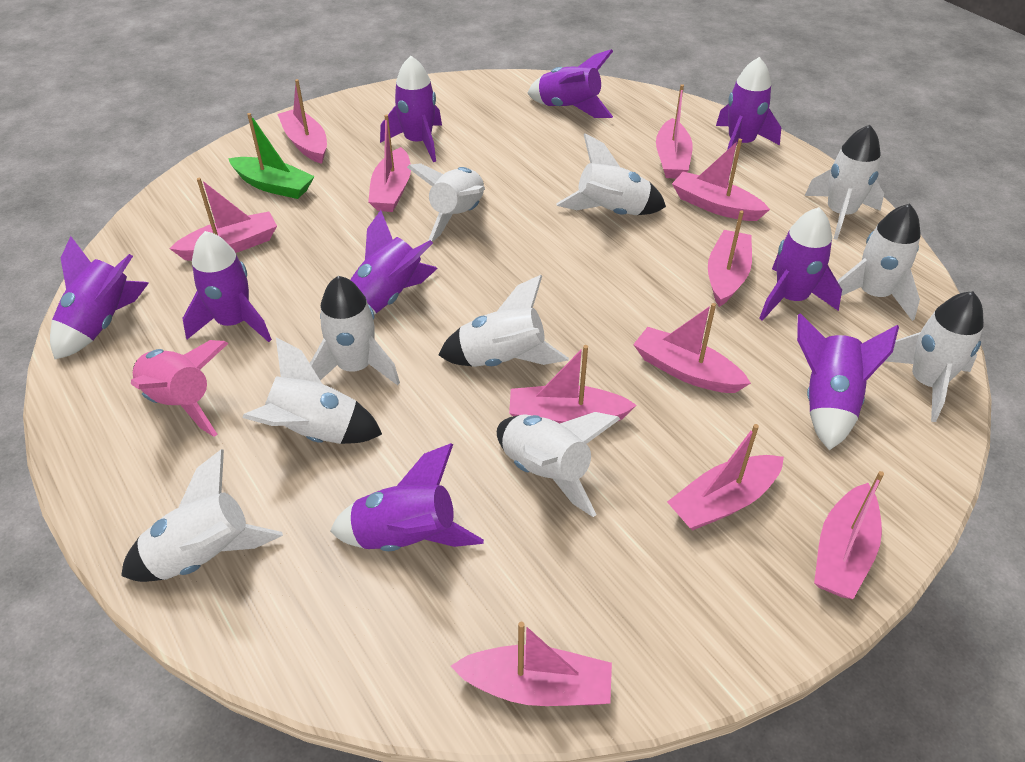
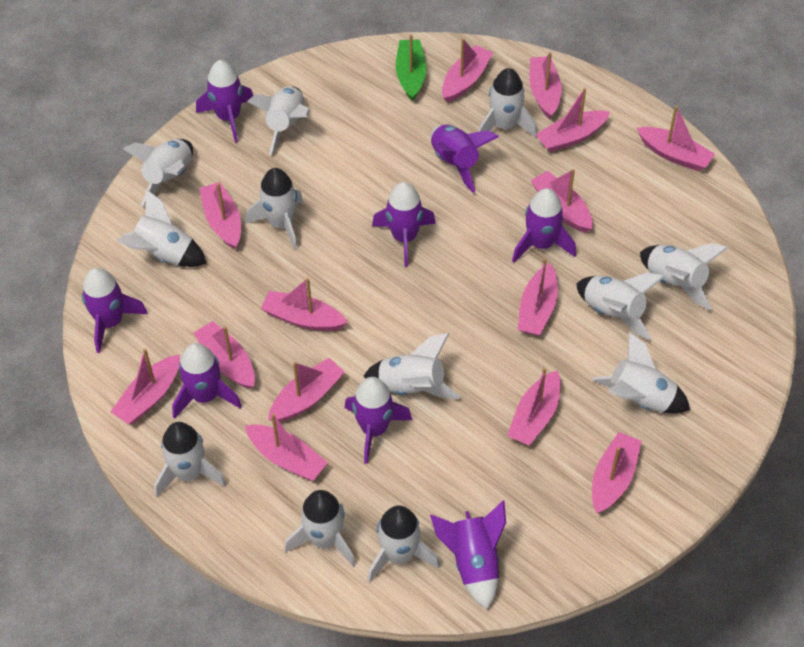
pink boat: [169,178,277,261] [277,79,327,164] [368,114,411,212] [451,622,612,706] [509,345,637,423] [633,303,751,393] [656,84,693,179] [667,424,784,530] [672,138,770,221] [708,210,752,307] [814,471,884,599] = 11 -> [111,349,180,424] [194,321,255,389] [199,182,241,249] [245,413,328,481] [261,278,348,331] [268,358,345,422] [442,39,493,103] [507,368,561,446] [517,258,558,336] [530,52,562,119] [530,169,593,233] [535,88,610,152] [592,432,642,513] [637,105,715,171] = 14
pink rocket: [131,340,229,437] = 1 -> none = 0
purple rocket: [50,236,149,359] [182,231,272,342] [330,443,484,551] [350,210,438,315] [380,56,442,162] [527,49,613,118] [716,57,781,150] [759,207,842,321] [797,313,899,450] = 9 -> [82,268,148,353] [172,343,242,419] [196,60,253,143] [345,377,412,464] [372,182,436,267] [430,501,506,609] [431,125,499,193] [512,188,576,262] = 8
white rocket: [121,449,283,582] [242,337,382,444] [310,276,400,385] [407,163,485,242] [438,275,569,367] [497,412,620,517] [556,133,666,215] [805,125,884,240] [837,203,921,321] [885,291,984,422] = 10 -> [116,189,207,267] [123,139,193,206] [154,422,227,497] [245,168,303,250] [247,86,310,155] [284,490,356,567] [364,333,461,399] [367,505,440,582] [478,68,537,137] [576,272,665,341] [592,332,690,414] [640,243,728,311] = 12

